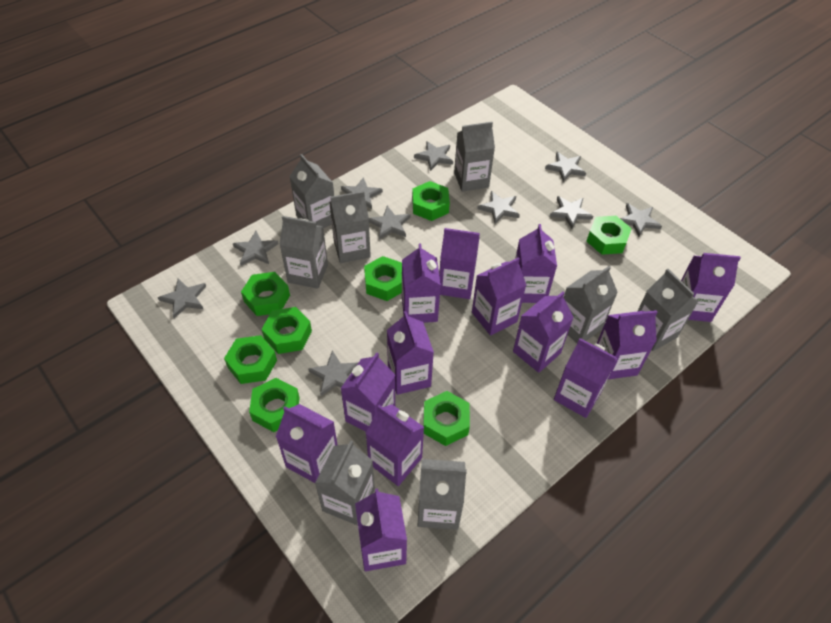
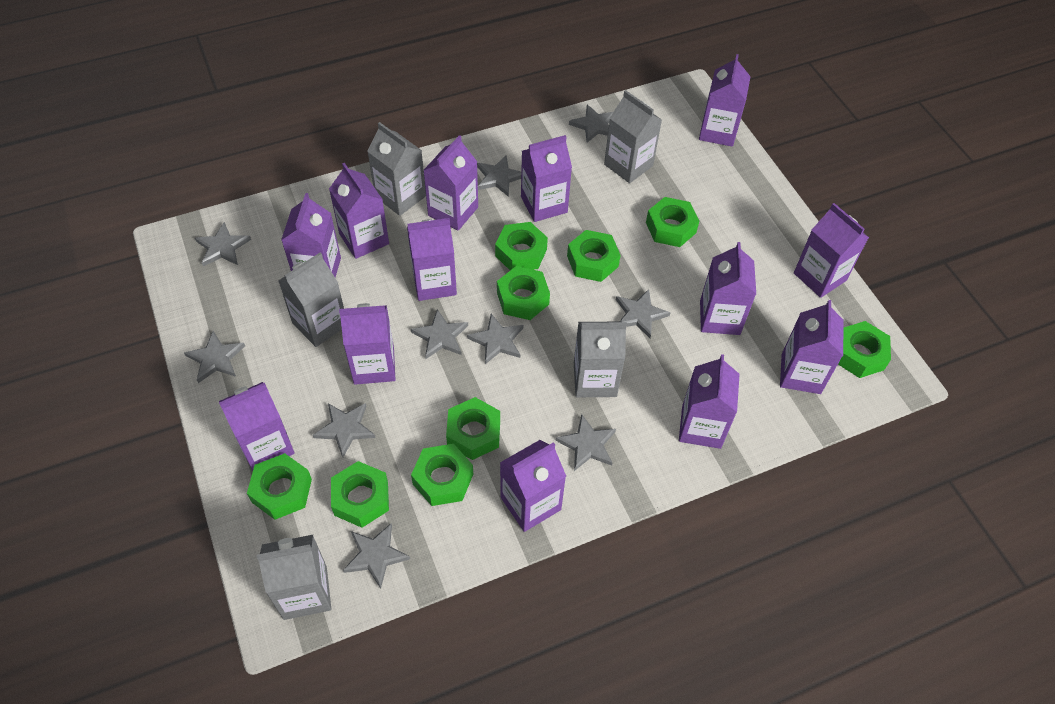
green nut: [224,335,277,384] [241,272,290,316] [249,378,300,432] [262,307,312,354] [364,256,402,301] [412,181,450,221] [423,391,470,446] [586,216,632,255] = 8 -> [247,453,312,520] [331,461,389,528] [411,444,473,506] [446,397,500,460] [495,222,548,270] [497,266,550,320] [567,230,621,282] [646,197,699,247] [838,321,891,378] = 9
grey carton: [279,216,328,289] [289,154,334,228] [315,440,375,525] [329,191,371,263] [418,459,467,530] [454,122,495,192] [564,266,618,343] [638,269,699,351] = 8 -> [257,535,331,620] [278,253,344,347] [367,122,426,216] [574,322,627,397] [604,90,662,183] = 5

